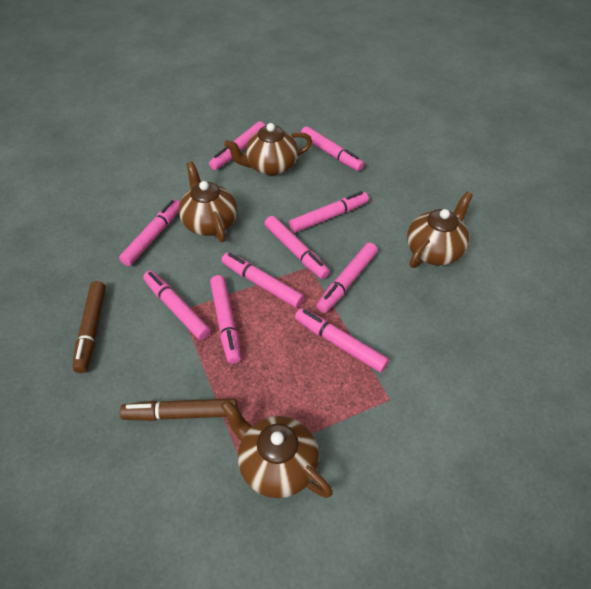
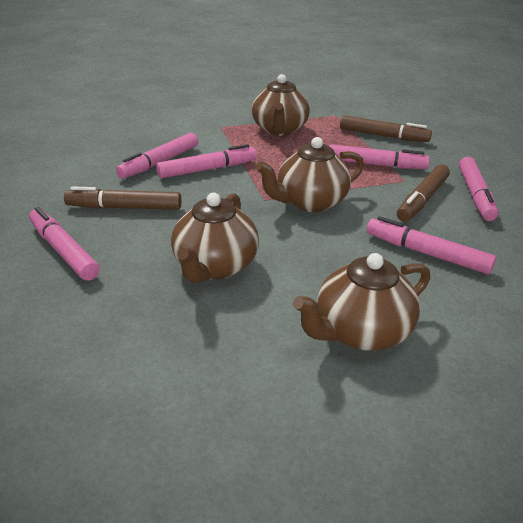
brown marker: [72,281,106,373] [120,398,238,421] = 2 -> [64,186,181,210] [340,115,432,142] [397,164,450,222] = 3
pink marker: [119,200,180,266] [143,271,211,340] [209,121,265,170] [210,275,241,364] [222,252,304,308] [265,216,330,279] [289,191,369,233] [295,308,389,372] [301,126,364,171] [316,243,378,313] = 10 -> [29,207,100,281] [116,133,198,179] [156,144,256,178] [330,144,430,169] [367,216,496,274] [459,157,498,221] = 6

